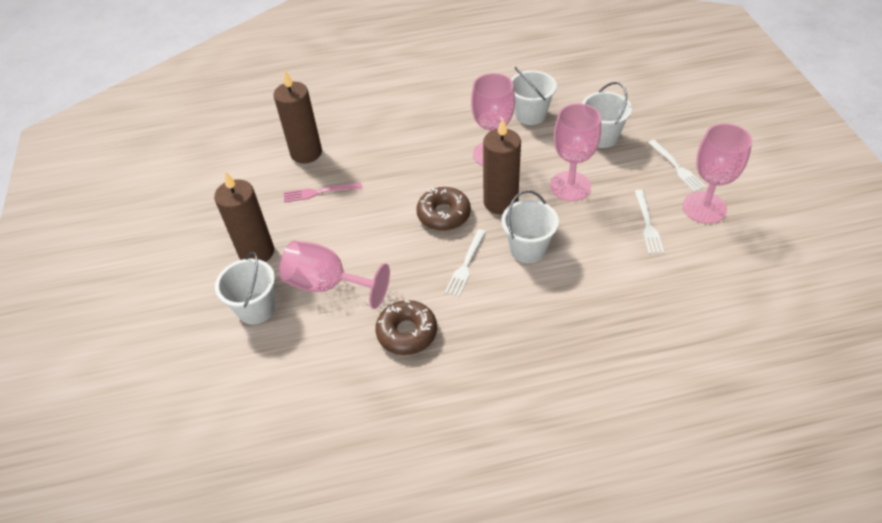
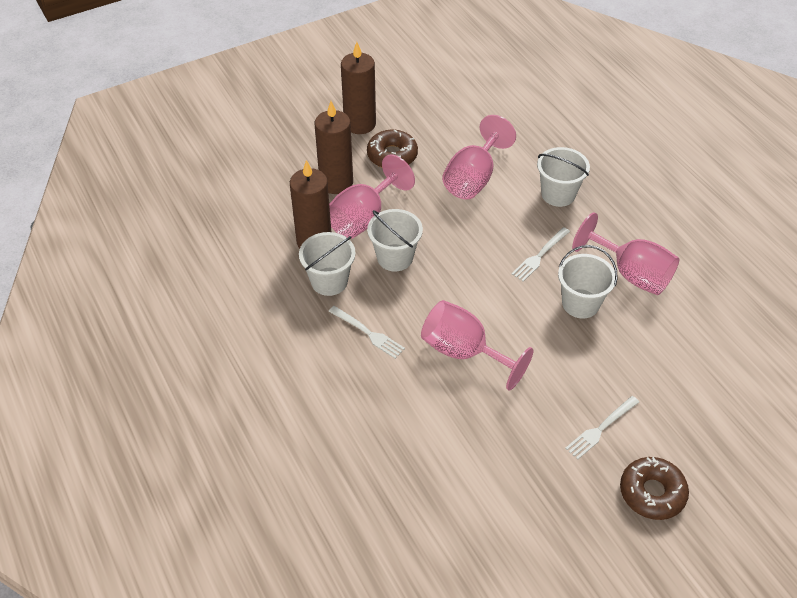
pink fork: [284,183,362,202] = 1 -> none = 0

